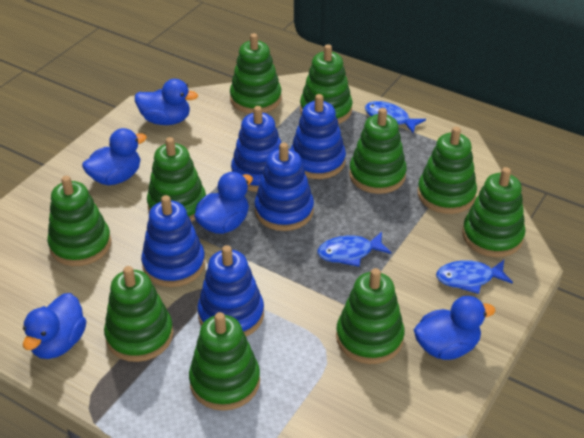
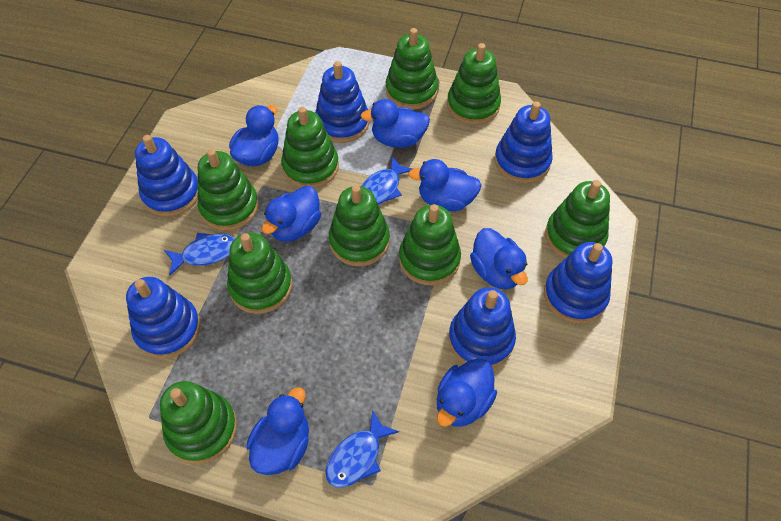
blue duck: [23,293,86,359] [82,128,147,185] [135,79,198,125] [194,172,253,234] [414,296,495,360] = 5 -> [229,105,278,166] [246,387,309,475] [262,186,321,242] [360,99,430,147] [408,159,482,211] [437,358,497,427] [470,228,528,290] = 7
blue stacking toy: [141,195,205,287] [197,245,264,336] [231,106,281,192] [255,143,314,231] [291,94,346,179] = 5 -> [126,277,201,359] [135,135,198,217] [315,61,369,143] [448,287,516,368] [494,101,553,183] [544,242,612,324] = 6
green stacking toy: [47,176,111,266] [104,266,173,362] [147,137,206,222] [189,312,260,411] [230,33,281,114] [300,44,353,124] [336,268,405,364] [349,108,407,194] [418,127,477,214] [462,167,525,257] = 10 -> [160,381,237,464] [197,149,259,231] [227,233,292,314] [281,107,339,188] [329,185,390,267] [386,28,438,110] [399,204,461,285] [447,43,501,125] [545,180,610,258] = 9

